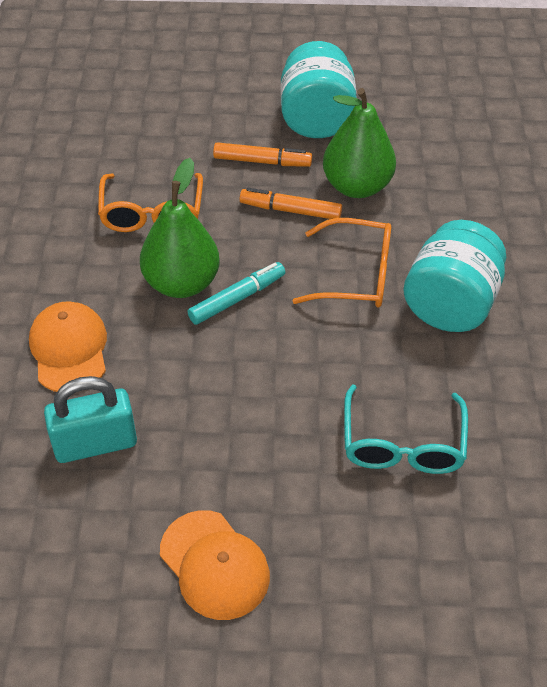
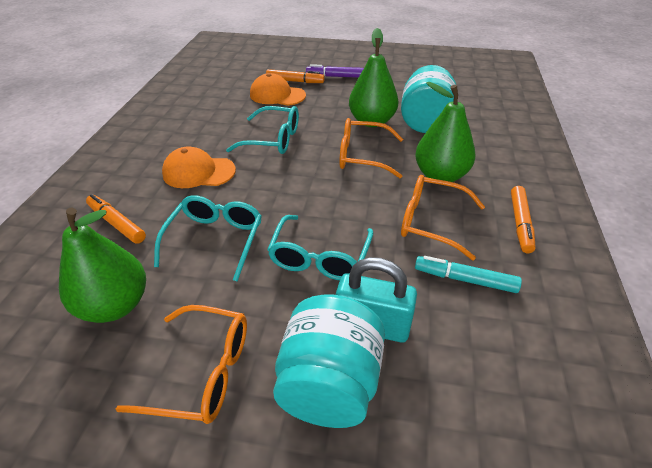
green pear: [140,158,220,298] [323,88,396,198] = 2 -> [59,208,146,323] [349,28,399,127] [415,82,475,182] = 3
orange glasses: [98,173,203,232] [292,218,391,307] = 2 -> [116,305,247,424] [339,118,403,178] [401,175,485,260] = 3
orange marker: [213,142,312,167] [240,188,342,219] = 2 -> [86,194,146,244] [266,69,325,83] [511,186,536,253] = 3
purple marker: none = 0 -> [306,64,364,78] = 1
turquoise glasses: [344,384,468,474] = 1 -> [154,195,262,282] [226,106,299,154] [267,215,373,280] = 3

